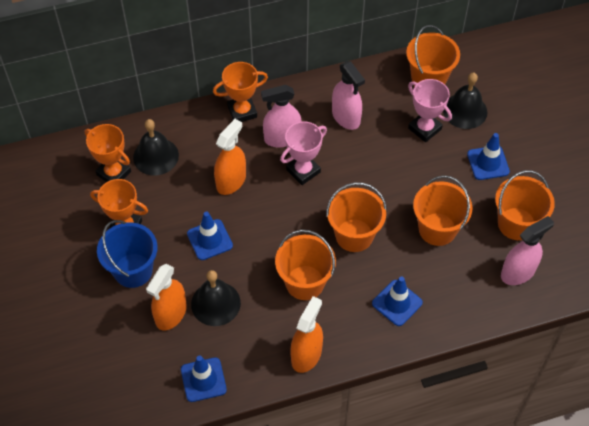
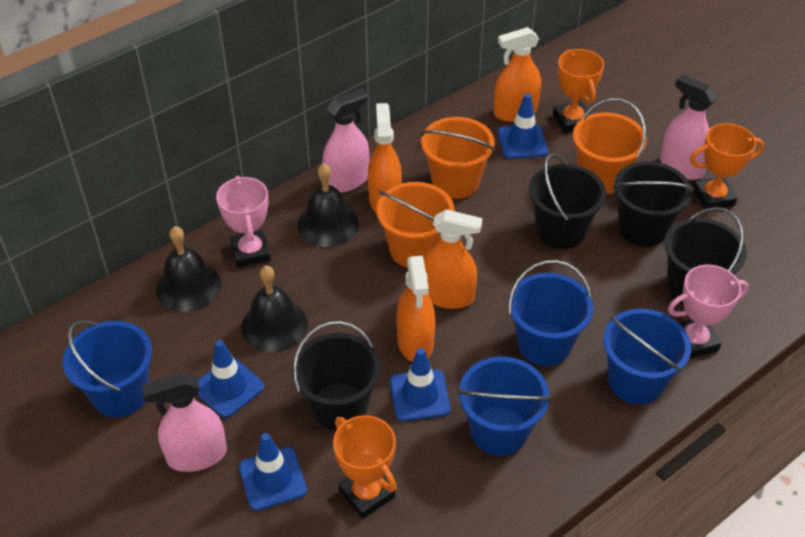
black bucket: none = 0 -> [292,321,381,430] [529,153,606,249] [613,161,694,247] [664,207,747,304] = 4
blue bucket: [97,220,158,288] = 1 -> [63,320,152,418] [457,357,551,456] [509,260,593,366] [603,309,691,405] = 4
orange bucket: [275,230,336,300] [326,182,387,252] [406,25,460,86] [413,175,472,246] [495,170,555,240] = 5 -> [376,182,455,268] [421,117,495,199] [573,98,647,194] = 3
orange spray bottle: [146,264,187,330] [214,119,246,195] [290,296,323,373] = 3 -> [368,103,402,213] [396,256,435,362] [424,209,483,309] [494,27,541,122] = 4

